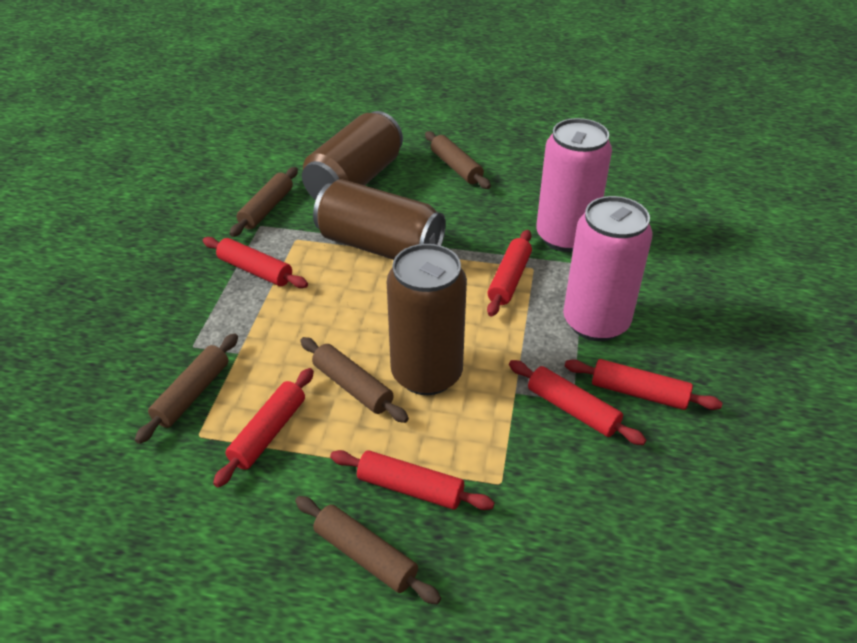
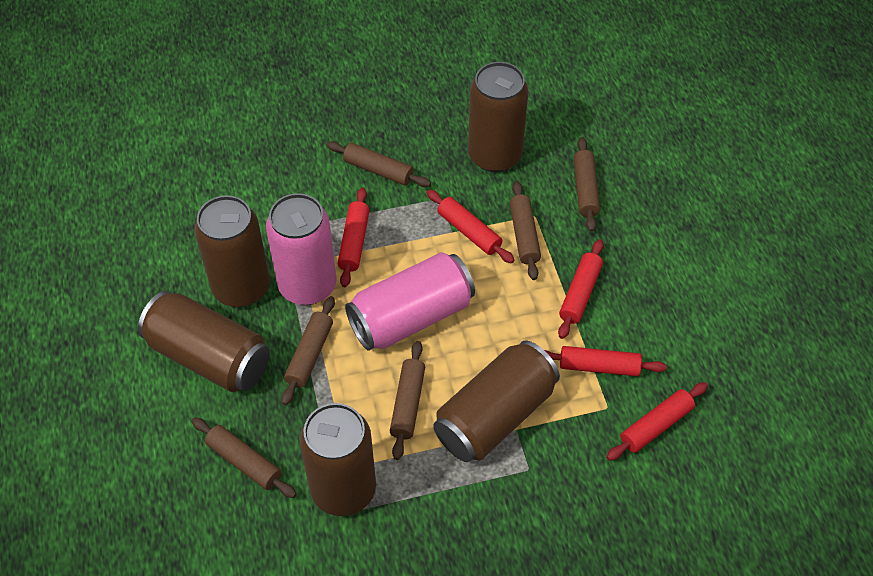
brown can: [302,111,403,200] [313,179,446,260] [387,244,467,395] = 3 -> [138,291,270,392] [194,195,270,307] [299,403,376,516] [433,340,560,462] [468,62,528,172] = 5
brown rolling pin: [135,333,238,444] [230,167,298,237] [295,496,441,605] [300,337,409,423] [425,131,491,189] = 5 -> [191,417,297,498] [282,296,335,405] [327,141,431,187] [390,341,425,460] [510,181,541,280] [573,137,600,232] = 6
red rolling pin: [203,237,308,288] [213,368,314,488] [330,450,495,510] [487,230,532,316] [509,360,646,445] [565,359,723,410] = 6 -> [337,187,370,287] [426,189,514,263] [544,346,667,376] [558,239,604,339] [606,382,708,461] = 5

